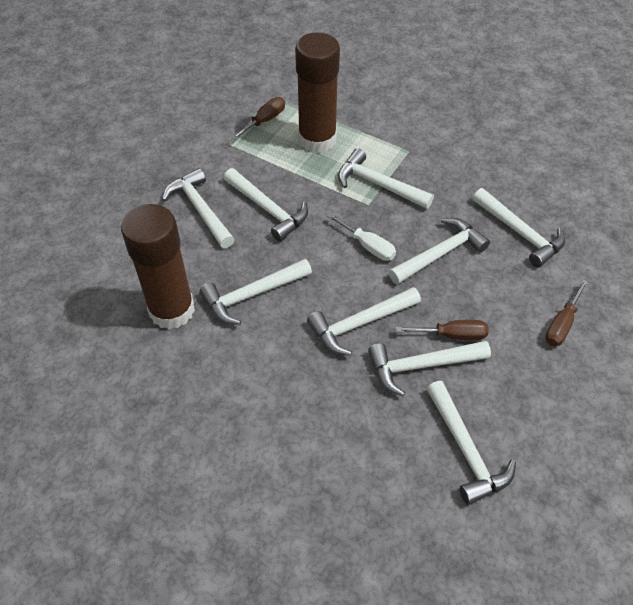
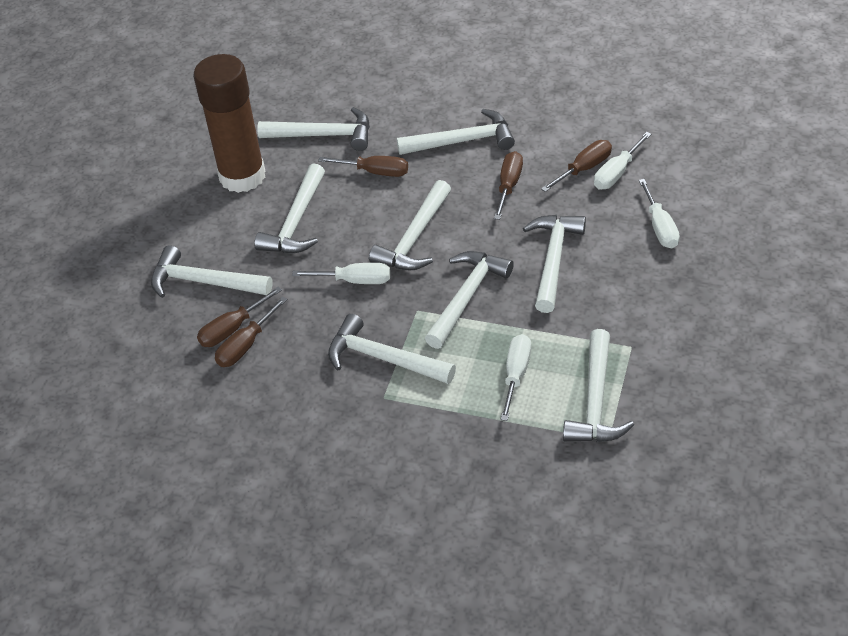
brown glue stick: [121,204,195,330] [295,32,340,153] = 2 -> [193,54,265,193] = 1
brown screwdriver: [231,97,285,140] [396,320,489,340] [545,279,588,346] = 3 -> [197,286,282,347] [215,296,287,367] [318,156,408,177] [494,151,523,220] [541,140,612,192] = 5
white screwdriver: [327,213,396,261] = 1 -> [292,263,390,284] [500,334,531,421] [594,132,652,189] [639,179,680,248] = 4

